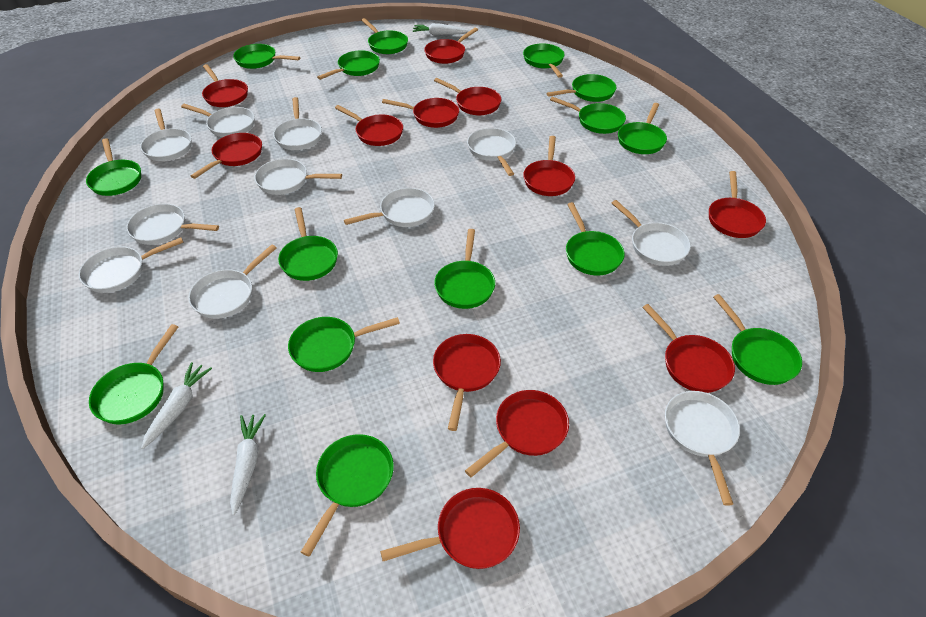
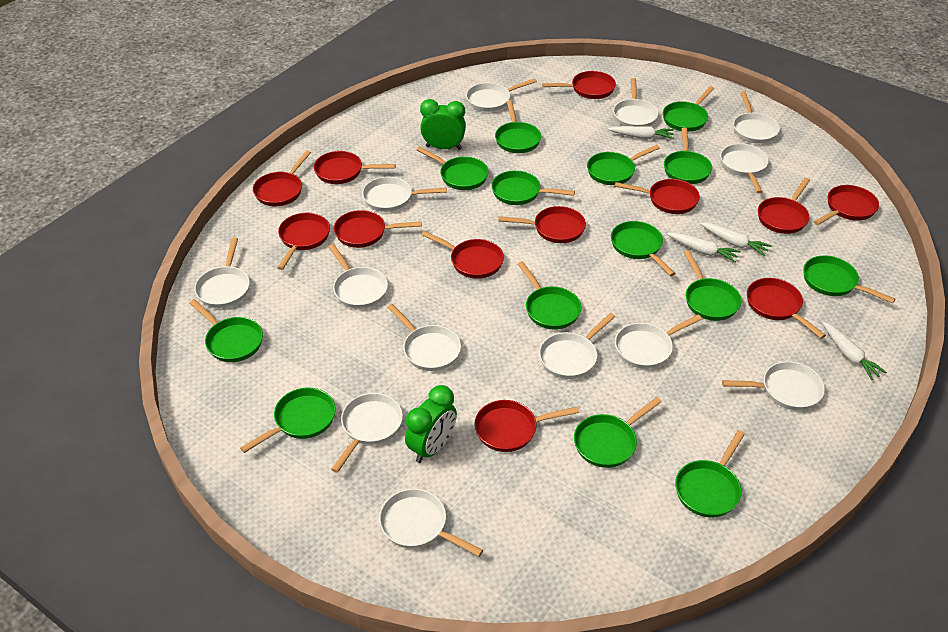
green clock: none = 0 -> [405,385,457,463] [420,99,466,150] = 2
green pan: [86,138,141,196] [89,324,178,425] [233,44,300,69] [278,207,338,281] [288,317,400,372] [301,434,394,556] [317,50,380,80] [361,18,408,54] [434,229,495,309] [523,43,565,78] [547,74,616,102] [550,97,626,134] [566,202,625,275] [618,103,667,154] [713,294,802,385] = 15 -> [189,299,263,362] [240,388,336,453] [416,146,489,190] [491,170,575,205] [495,100,541,153] [518,261,581,330] [574,397,661,468] [587,145,660,185] [611,221,676,276] [663,86,714,132] [664,128,712,184] [675,430,745,518] [684,250,741,321] [803,255,895,303] = 14
white carrot: [141,362,212,449] [230,414,266,515] [413,23,469,35] = 3 -> [608,126,674,139] [667,233,741,263] [700,222,772,256] [822,322,887,380] = 4
white pan: [79,237,184,293] [126,204,219,245] [140,109,192,161] [181,104,255,137] [188,244,276,319] [254,159,342,195] [273,97,322,150] [344,188,435,227] [467,128,516,176] [612,200,691,266] [665,391,740,506] = 11 -> [194,238,250,308] [328,244,388,309] [331,393,403,473] [362,177,447,212] [379,489,483,557] [387,304,461,371] [466,78,537,112] [539,313,615,379] [613,78,659,127] [615,315,702,369] [720,144,769,193] [722,361,825,410] [733,91,780,144] = 13

